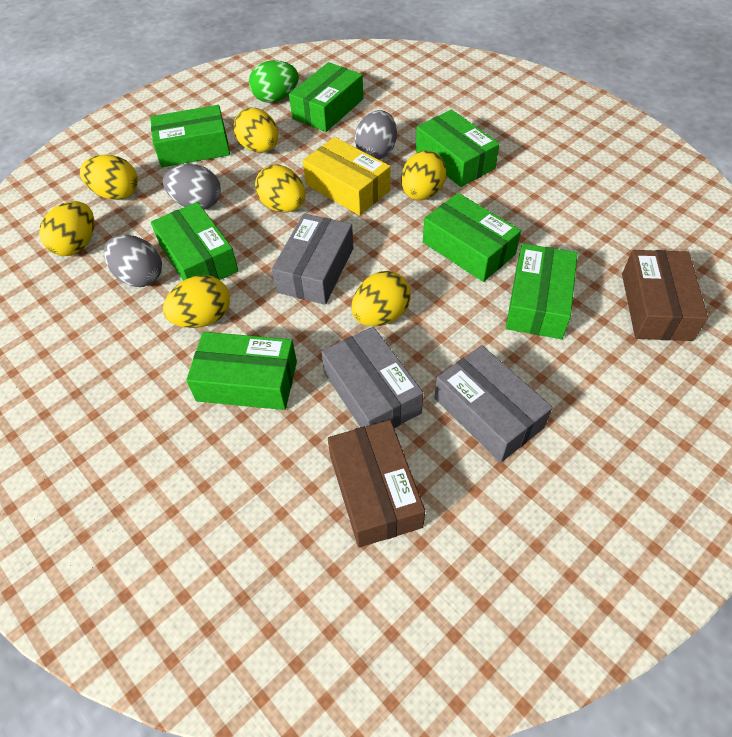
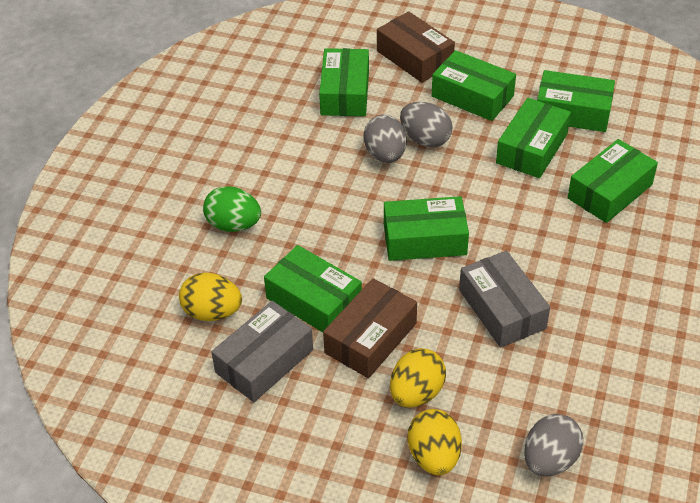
grey box: [272,213,354,305] [321,327,423,428] [434,345,553,463] = 3 -> [211,301,313,402] [459,251,550,348] = 2
yellow box: [303,137,390,215] = 1 -> none = 0
yellow egg: [39,201,94,256] [80,155,138,200] [163,275,230,328] [234,107,278,152] [255,164,305,212] [352,271,411,326] [401,151,447,200] = 7 -> [179,272,242,321] [390,348,446,408] [408,409,462,475] = 3

